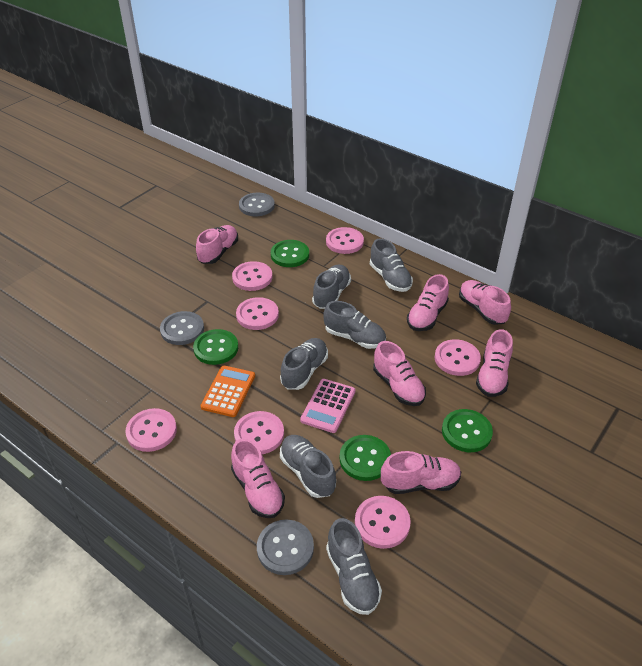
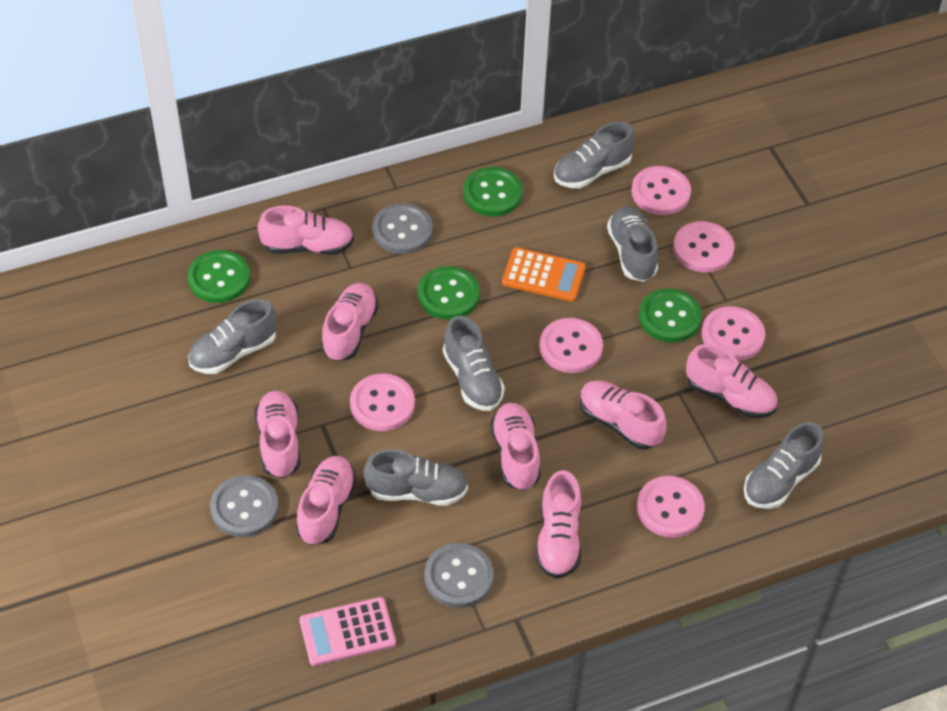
pink button: [125,408,177,452] [232,261,272,291] [234,411,284,454] [236,297,279,330] [326,227,364,254] [355,496,411,549] [435,339,481,376] = 7 -> [350,373,415,431] [540,318,603,373] [631,166,691,215] [637,476,705,538] [673,221,735,272] [702,306,765,361] = 6
pink shoe: [196,225,238,264] [231,438,285,518] [373,341,426,406] [381,451,461,494] [407,274,449,331] [459,280,511,325] [476,329,513,397] = 7 -> [255,391,300,478] [258,206,354,255] [296,456,356,545] [321,283,378,361] [490,403,541,491] [535,470,581,579] [580,380,667,450] [686,344,778,418] = 8

